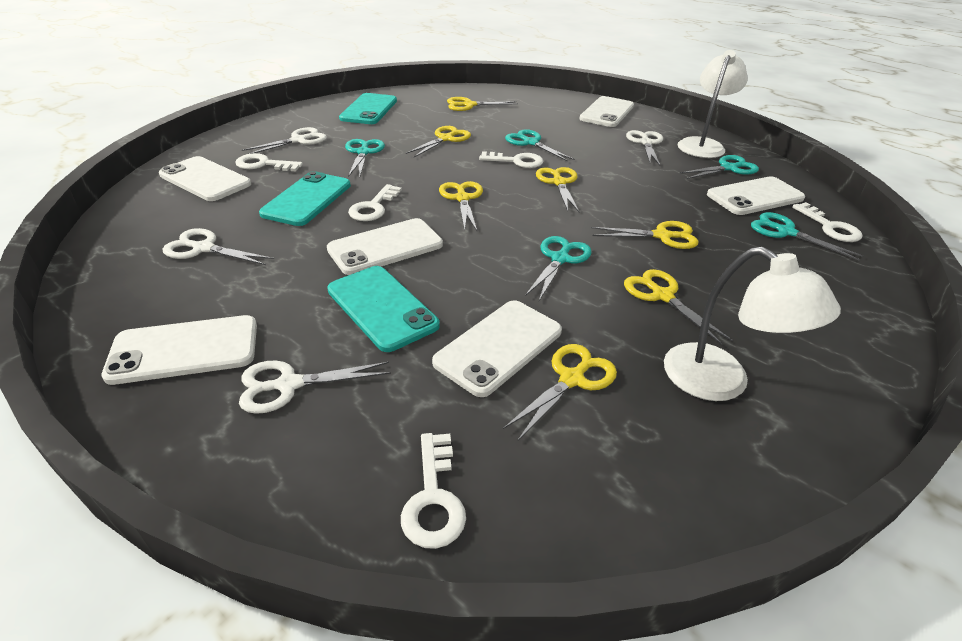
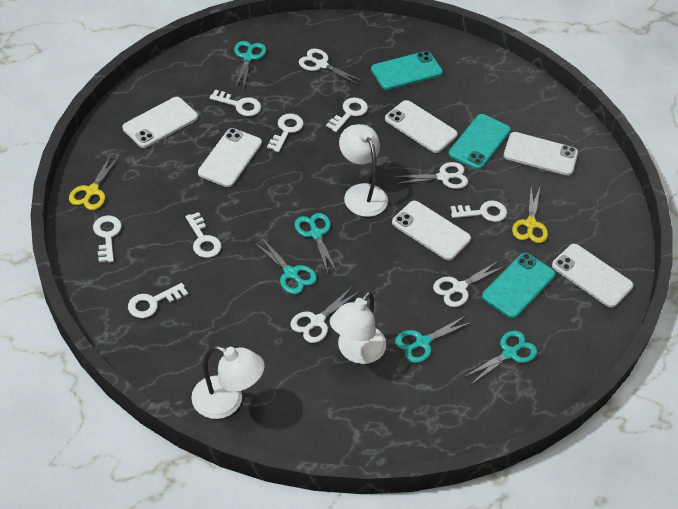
white key: [235,153,303,171] [348,184,402,221] [401,433,466,549] [479,151,543,168] [792,202,862,242] = 5 -> [93,216,122,262] [128,283,188,318] [185,212,222,258] [209,89,261,116] [267,113,303,152] [326,97,368,132] [451,200,507,222] = 7
white lamp: [664,247,841,401] [678,50,748,158] = 2 -> [191,346,265,419] [330,291,386,364] [339,124,388,217] = 3
yellow scissors: [406,126,471,157] [439,181,483,231] [447,97,518,111] [503,344,617,440] [536,167,579,212] [591,221,699,249] [624,269,733,345] = 7 -> [69,155,119,210] [512,187,548,243] = 2

